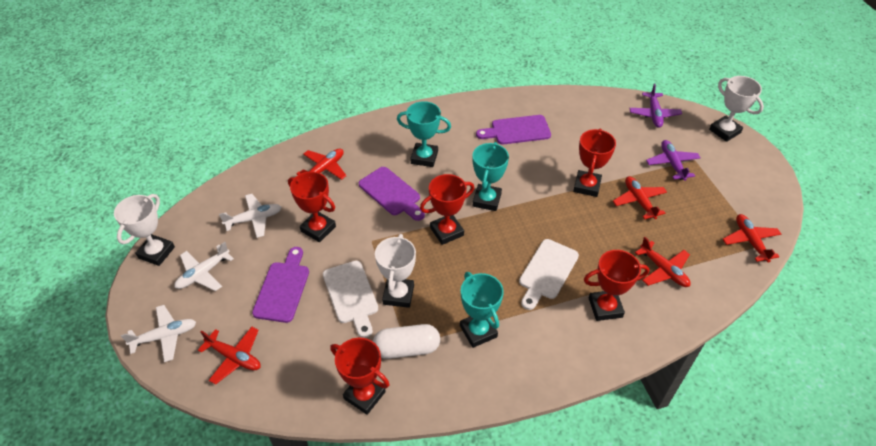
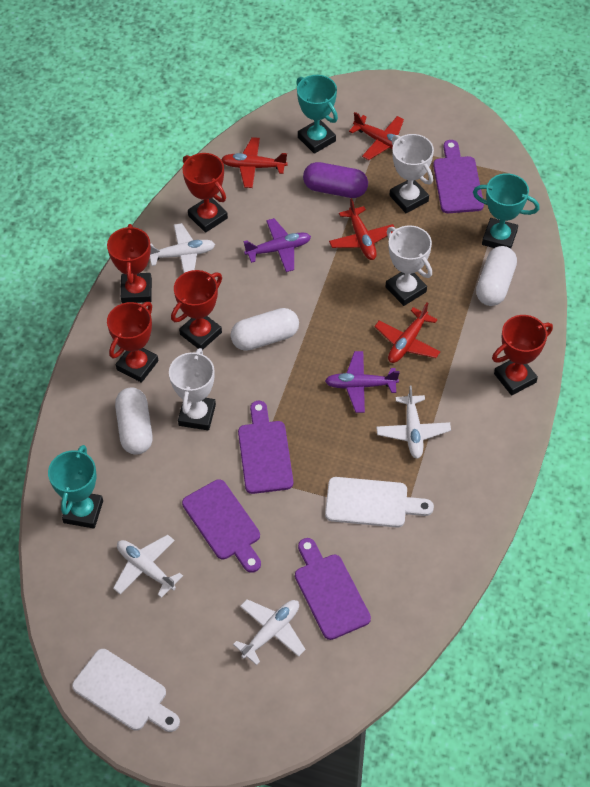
purple capsule: none = 0 -> [303,162,368,198] = 1
purple cutting board: [252,247,309,323] [359,167,425,221] [476,115,551,144] = 3 -> [182,479,261,573] [238,401,293,494] [295,538,371,640] [433,140,484,213] = 4
red plane: [198,327,261,385] [296,149,347,180] [613,176,667,220] [635,237,691,287] [723,214,781,263] = 5 -> [221,137,287,188] [329,198,395,260] [349,112,404,160] [374,302,441,363] = 4
white capsule: [373,324,440,359] = 1 -> [115,387,153,455] [231,308,299,351] [476,246,517,306] = 3
white plane: [121,305,196,362] [174,242,234,291] [219,194,281,238] = 3 -> [113,535,183,598] [150,223,215,273] [233,599,306,665] [376,385,451,459] = 4

